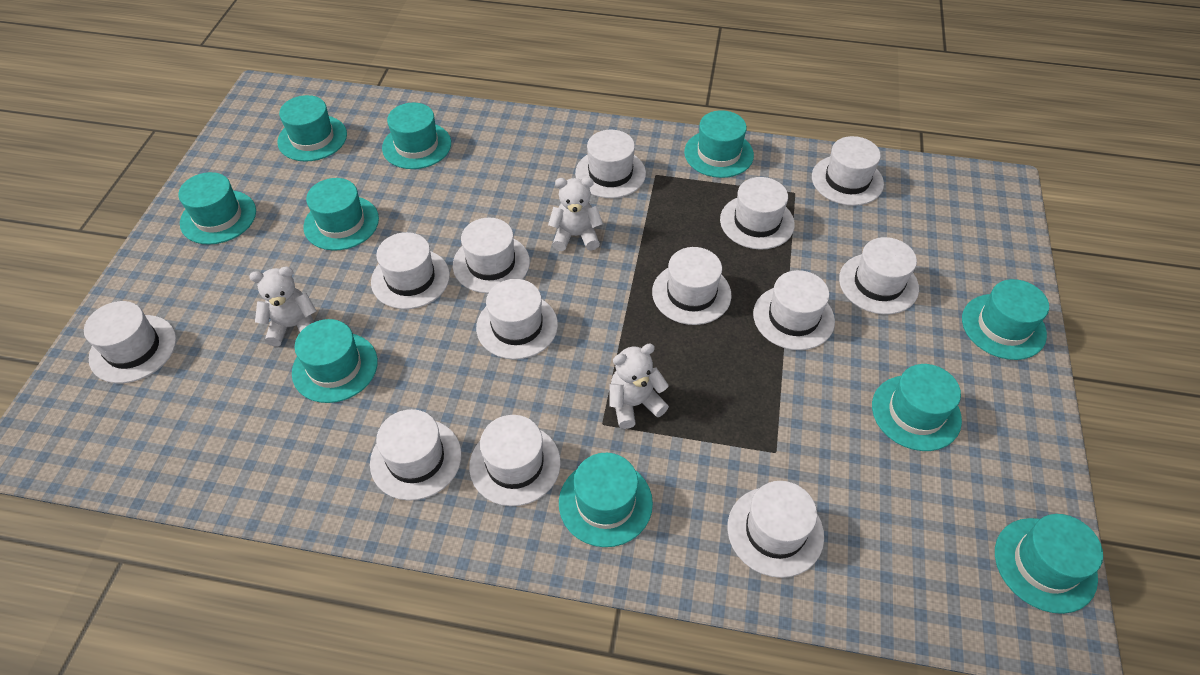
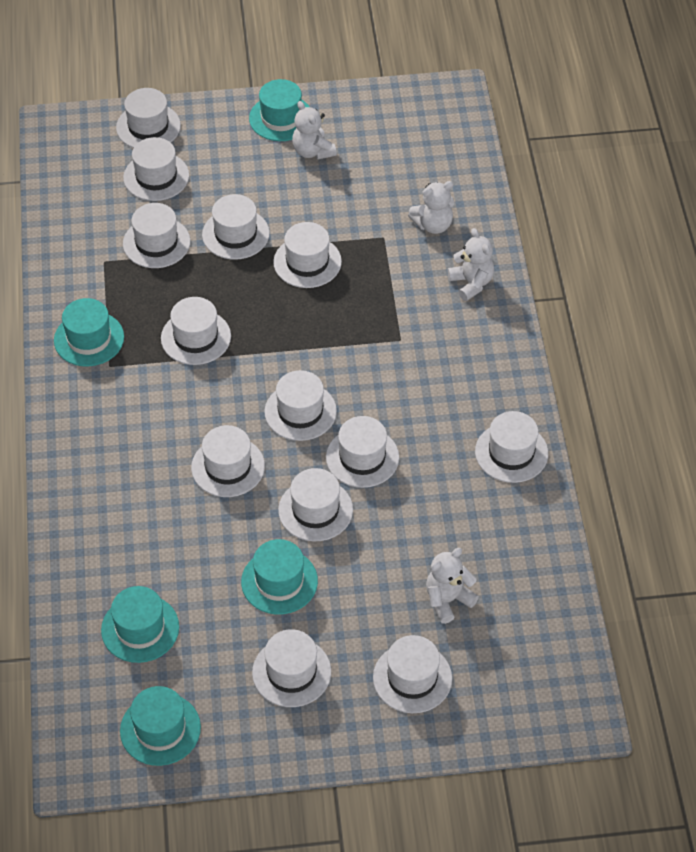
turquoise hat: [178,172,256,245] [277,95,347,162] [292,319,378,403] [303,178,379,251] [382,102,451,169] [559,453,653,547] [684,110,754,178] [872,364,962,451] [962,279,1049,360] [995,514,1103,614] = 10 -> [54,298,124,366] [101,586,179,663] [120,686,201,766] [241,539,318,615] [249,79,310,141] = 5
white teddy bear: [249,267,316,346] [548,177,603,251] [610,343,669,429] = 3 -> [292,101,337,160] [408,181,454,234] [426,548,479,624] [448,228,494,301] = 4

